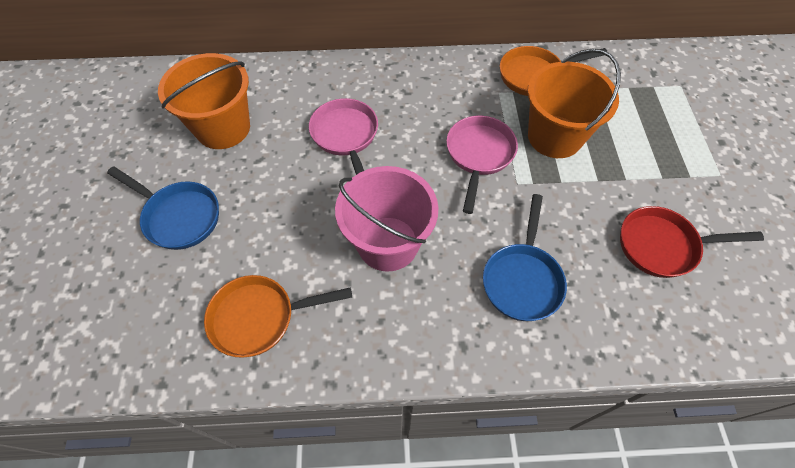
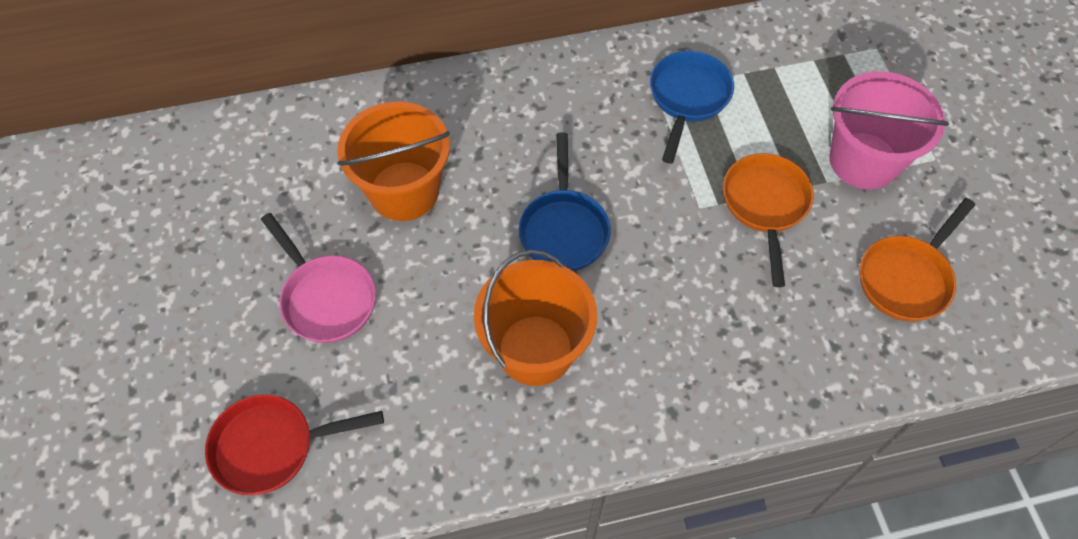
pink pan: [309,98,378,175] [446,116,518,214] = 2 -> [261,213,376,343] = 1

